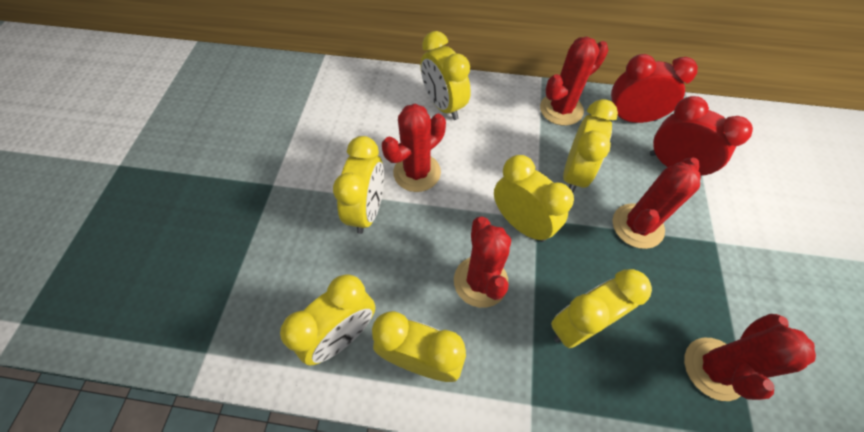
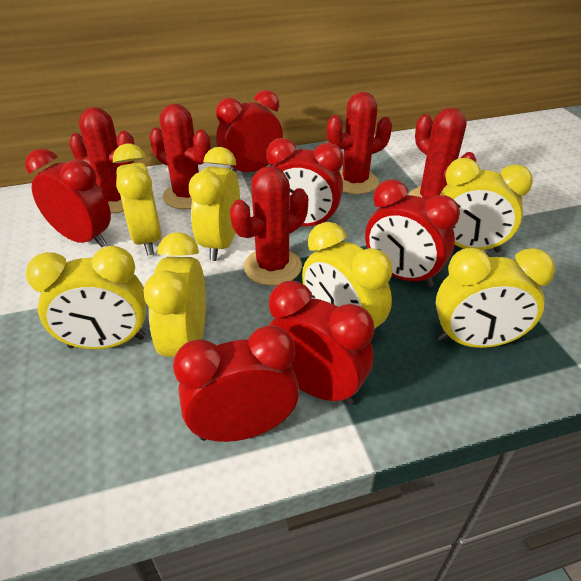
red clock: [611,54,698,123] [650,96,753,176] = 2 -> [25,149,111,247] [173,325,299,442] [216,90,283,172] [266,138,343,226] [268,281,374,405] [365,179,460,287] = 6

